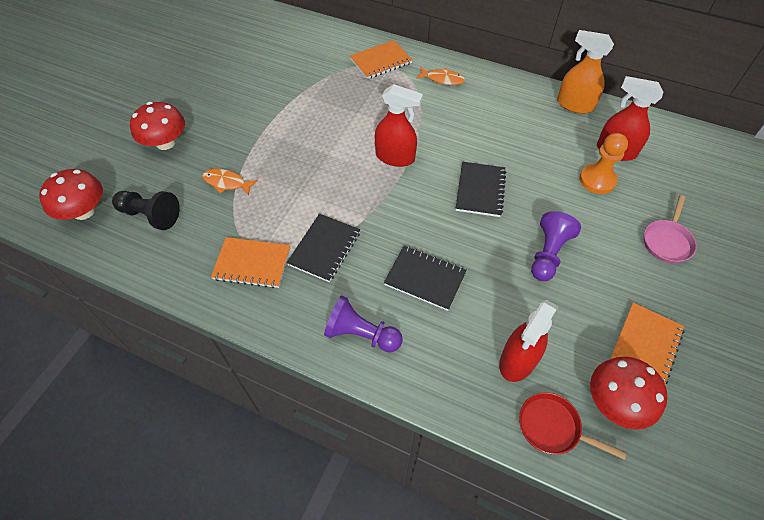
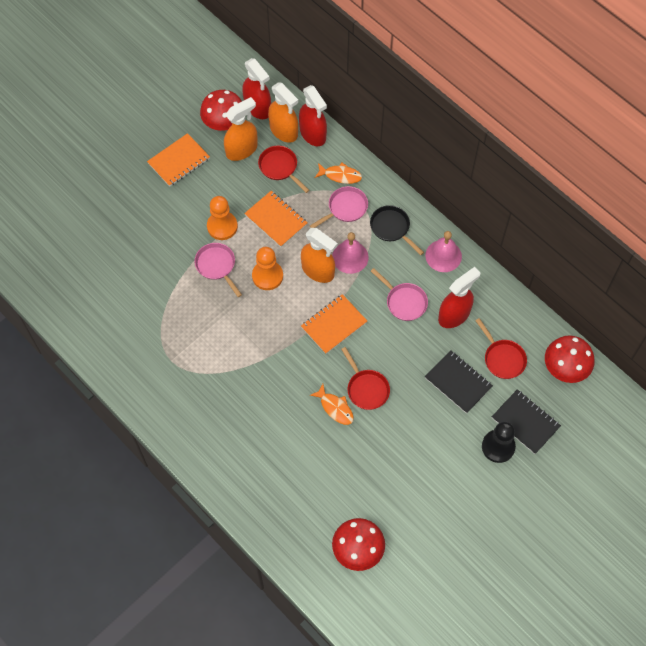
black notebook: [287,214,360,282] [384,246,467,311] [456,162,507,217] = 3 -> [425,350,493,414] [492,389,561,454] = 2
black pan: none = 0 -> [370,205,424,255] = 1
orange pawn: [579,133,628,194] = 1 -> [207,196,238,240] [252,247,283,290] = 2
orange spray bottle: [557,30,614,114] = 1 -> [224,97,258,161] [268,83,298,143] [301,228,338,283] = 3
pink bell: none = 0 -> [332,232,369,274] [425,231,462,272] = 2
pink pan: [644,195,697,263] = 1 -> [194,243,242,297] [310,186,368,228] [371,268,428,321] = 3
purple pawn: [324,295,403,352] [531,211,581,281] = 2 -> none = 0
red pan: [519,392,627,460] = 1 -> [258,146,309,193] [341,347,390,410] [475,318,527,379] = 3

